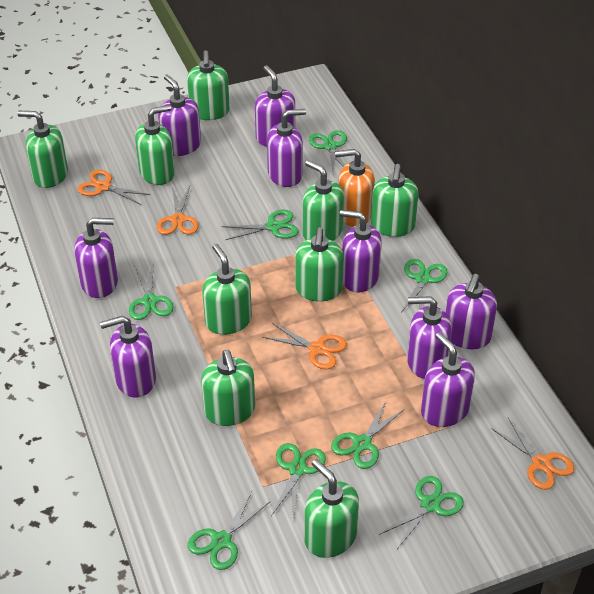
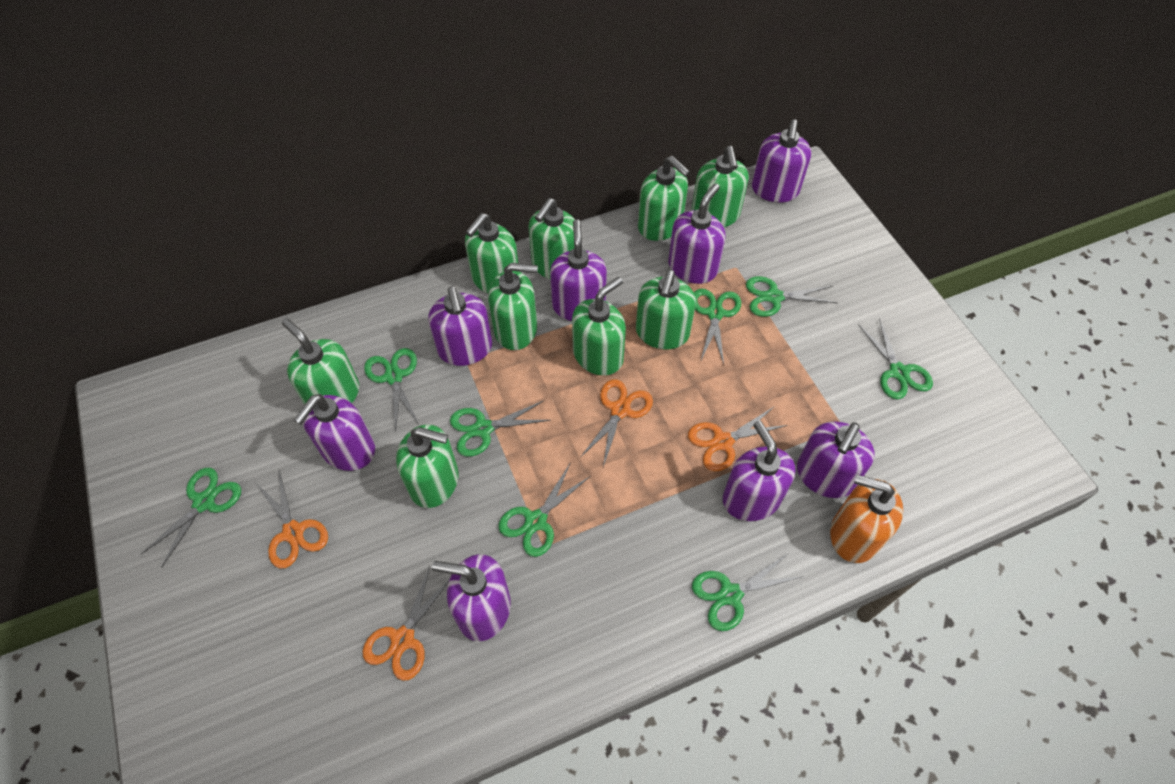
purple soap dispenser: [74,218,118,298] [100,316,156,398] [158,75,201,156] [255,65,295,146] [267,109,306,187] [340,210,382,293] [407,296,451,379] [421,332,475,427] [446,274,497,349] = 9 -> [294,394,375,471] [428,286,492,366] [432,554,511,641] [550,219,607,321] [668,184,725,284] [723,421,796,521] [752,119,811,203] [797,422,875,498] = 8

